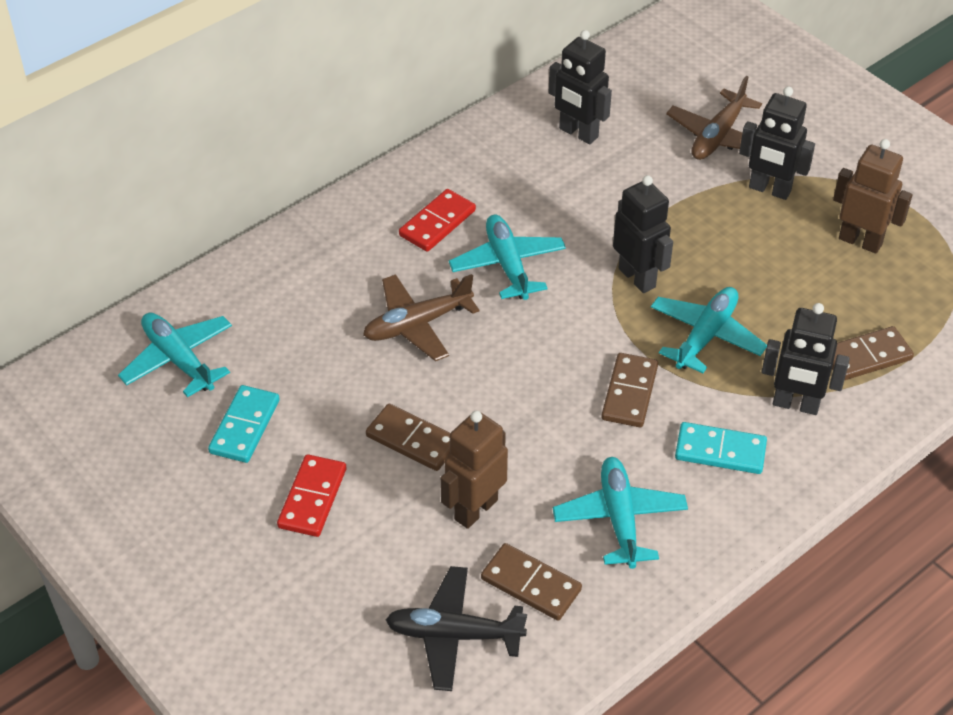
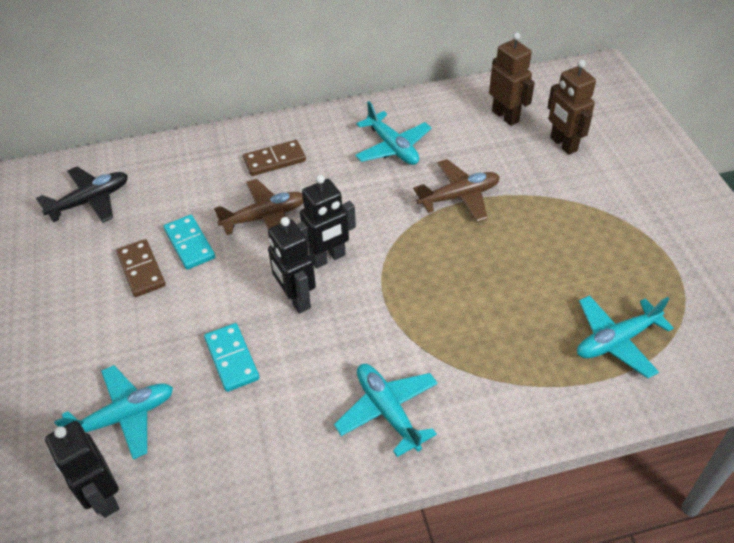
black robot: [548,30,612,144] [613,175,673,293] [739,86,815,200] [761,303,850,415] = 4 -> [45,421,120,518] [268,217,316,314] [297,175,356,268] = 3
brown domino: [366,404,451,471] [481,543,582,621] [601,353,658,427] [832,326,914,380] = 4 -> [116,239,166,297] [243,140,306,176] = 2
red domino: [277,454,346,537] [399,189,476,252] = 2 -> none = 0

